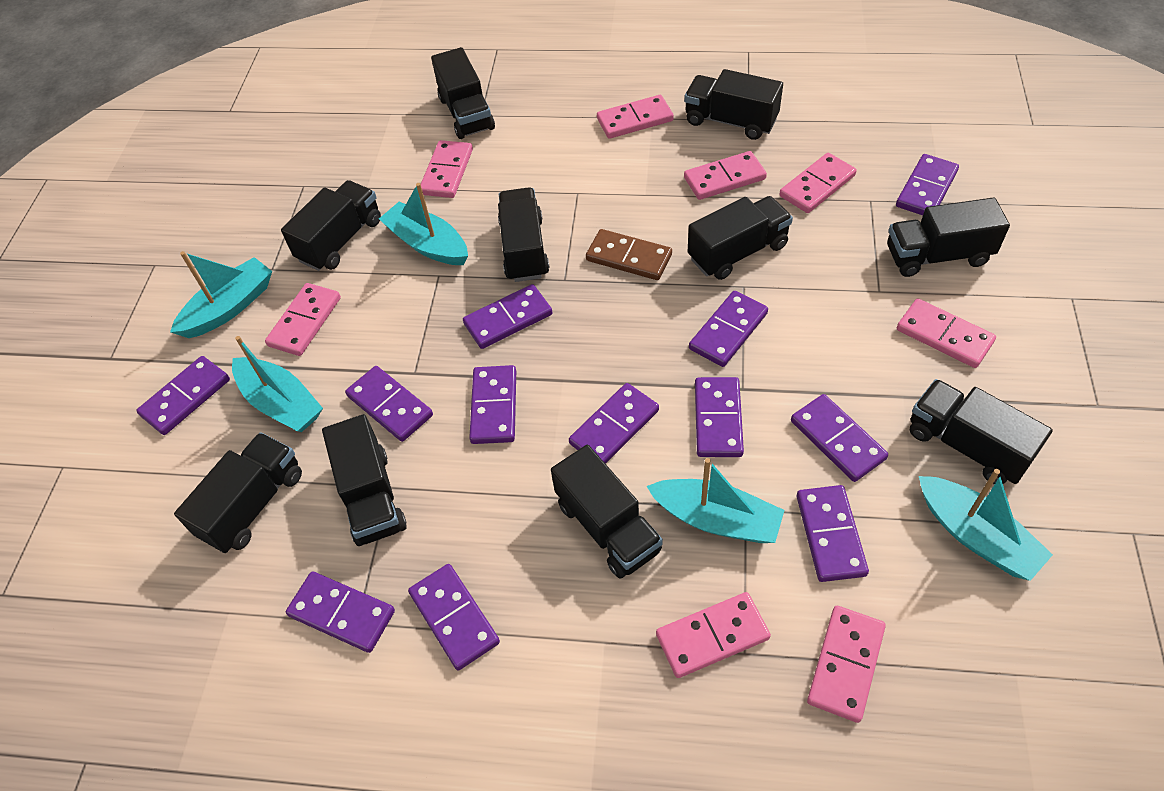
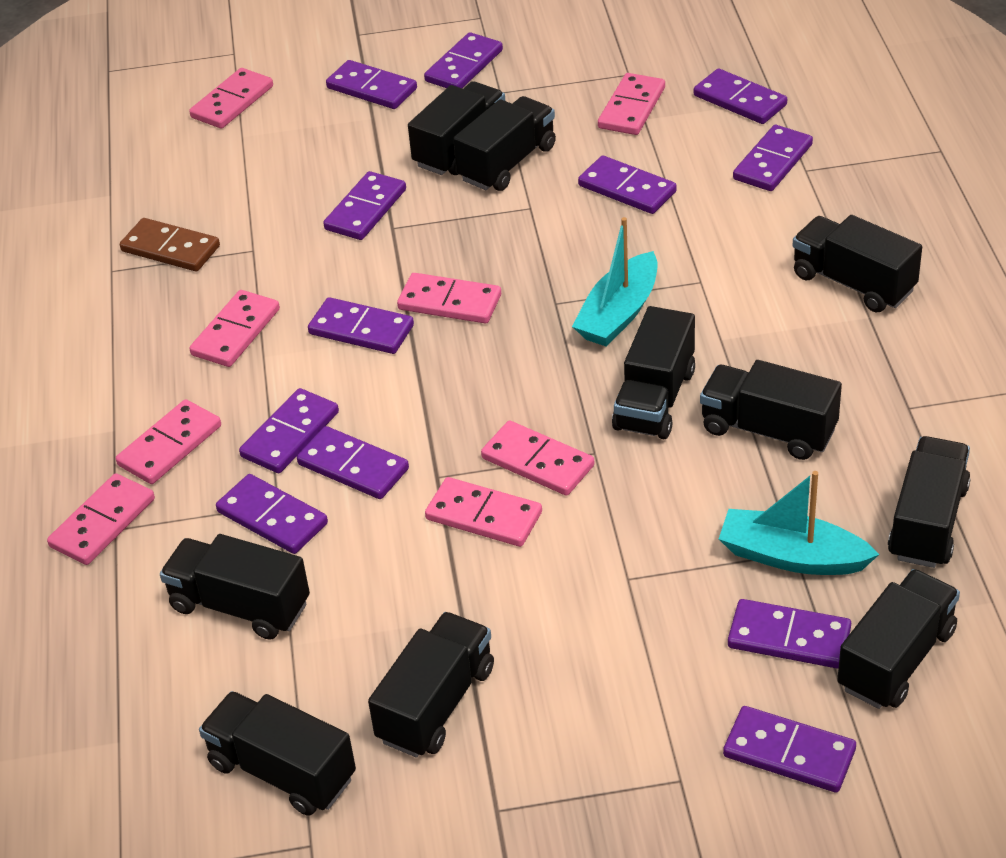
turquoise boat: [170,251,272,338] [232,336,323,432] [379,183,468,265] [646,458,785,543] [919,469,1053,581] = 5 -> [572,217,658,346] [719,471,879,575] = 2

